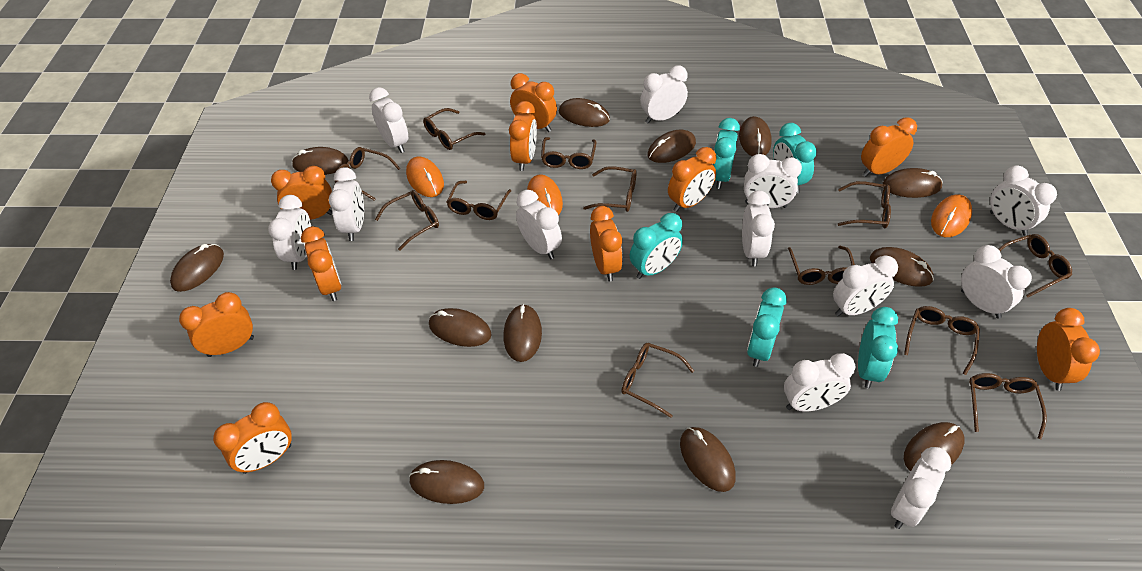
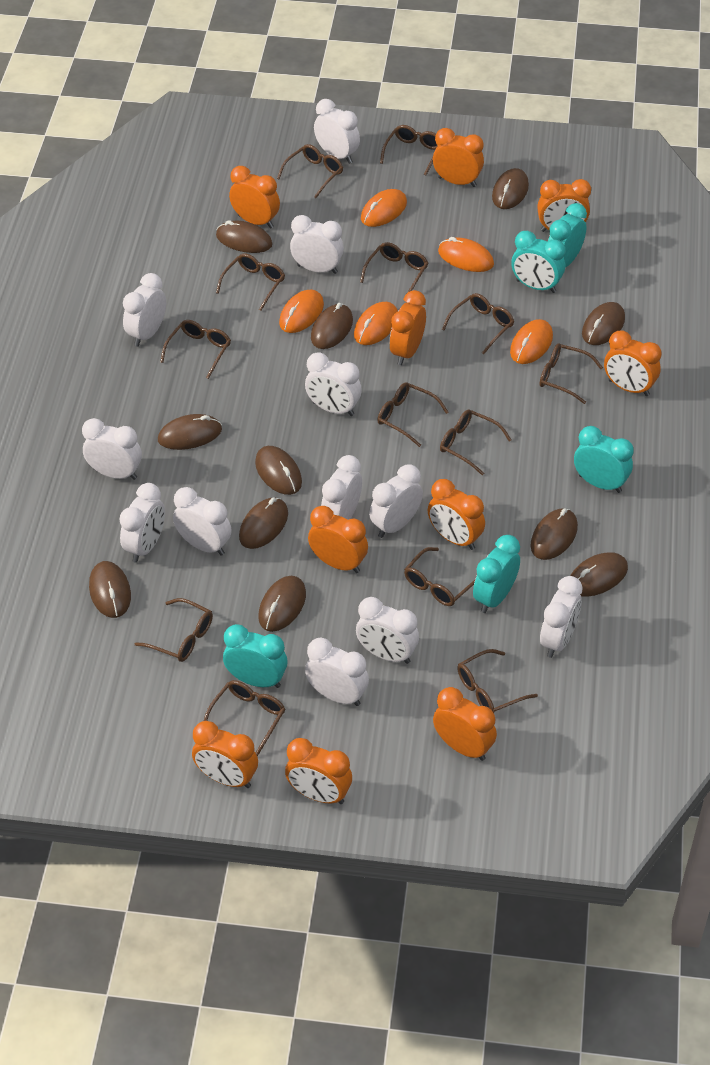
brown glasses: [335,147,401,201] [375,190,439,251] [423,108,486,150] [447,181,511,220] [541,137,596,169] [583,166,637,212] [621,343,694,418] [788,246,855,285] [838,181,891,228] [904,306,980,375] [969,373,1047,439] [998,234,1072,298] = 12 -> [135,598,213,662] [160,320,231,379] [204,680,285,756] [216,254,285,311] [277,144,343,198] [360,242,428,293] [377,382,448,447] [380,125,438,175] [404,547,475,606] [440,410,511,475] [442,293,514,354] [457,649,538,713] [540,343,603,404] = 13
brown mouse: [170,244,224,292] [292,147,349,175] [409,460,484,504] [429,308,492,347] [503,304,542,362] [559,98,610,127] [648,130,696,163] [680,427,736,492] [739,116,772,156] [870,247,934,287] [882,168,943,198] [904,422,965,471] = 12 -> [89,561,131,618] [158,414,222,450] [216,220,273,253] [239,497,288,549] [255,446,302,495] [258,576,306,632] [311,303,353,349] [492,168,529,209] [530,508,578,560] [570,552,628,597] [582,302,625,345] = 11
orange mouse: [406,156,444,197] [527,174,563,215] [931,194,972,237] = 3 -> [279,290,324,333] [354,302,398,345] [361,189,407,227] [438,237,494,272] [510,319,553,364] = 5

